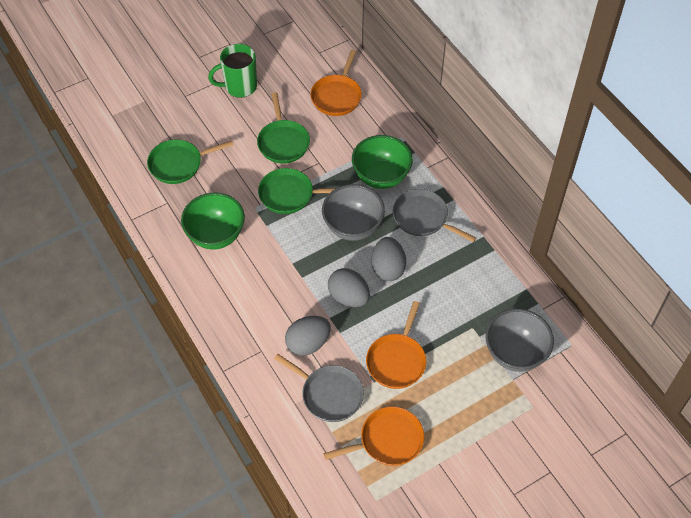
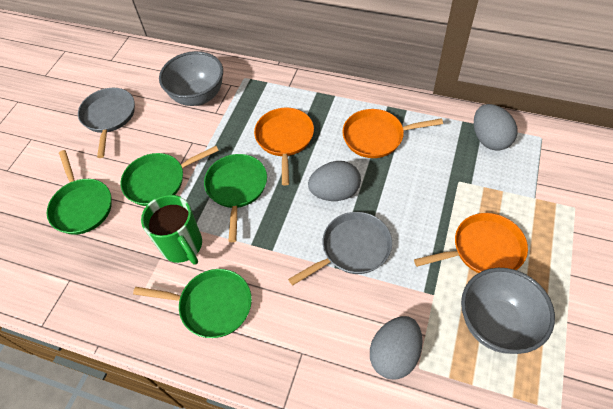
green bowl: [181,193,245,249] [352,135,413,189] = 2 -> none = 0
green pan: [147,139,233,184] [257,92,310,164] [258,168,336,214] = 3 -> [47,150,112,235] [121,146,219,206] [133,269,252,338] [204,154,267,242] = 4

